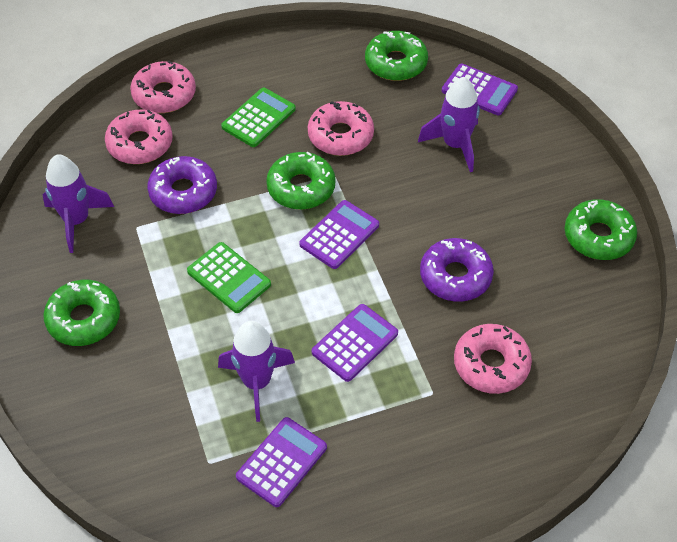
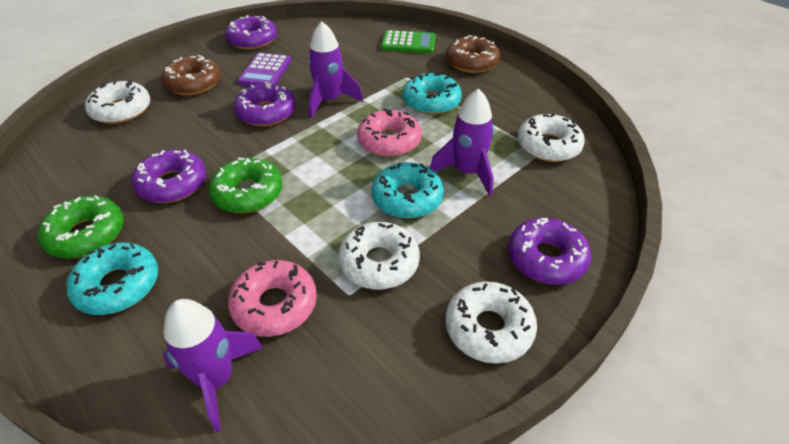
brown donut: none = 0 -> [161,55,221,95] [446,35,500,73] = 2
green calculator: [187,242,271,313] [221,88,296,147] = 2 -> [381,30,436,53] = 1
green donut: [43,280,120,346] [266,152,336,210] [365,31,428,81] [565,199,637,260] = 4 -> [38,195,124,259] [209,158,283,213] = 2
pink donut: [105,109,173,164] [130,60,196,113] [308,101,374,156] [454,324,532,394] = 4 -> [228,260,317,337] [357,108,422,157] = 2
purple calculator: [236,417,327,507] [299,200,379,269] [312,304,398,382] [442,64,518,115] = 4 -> [238,53,291,86] = 1
purple donut: [147,156,217,214] [420,238,494,302] = 2 -> [132,149,206,203] [225,15,277,50] [234,81,296,126] [508,218,591,285] = 4
turquoise donut: none = 0 -> [66,243,158,315] [371,162,444,219] [403,72,462,115] = 3
white donut: none = 0 -> [85,80,150,124] [338,222,420,290] [446,281,537,364] [518,113,585,162] = 4

